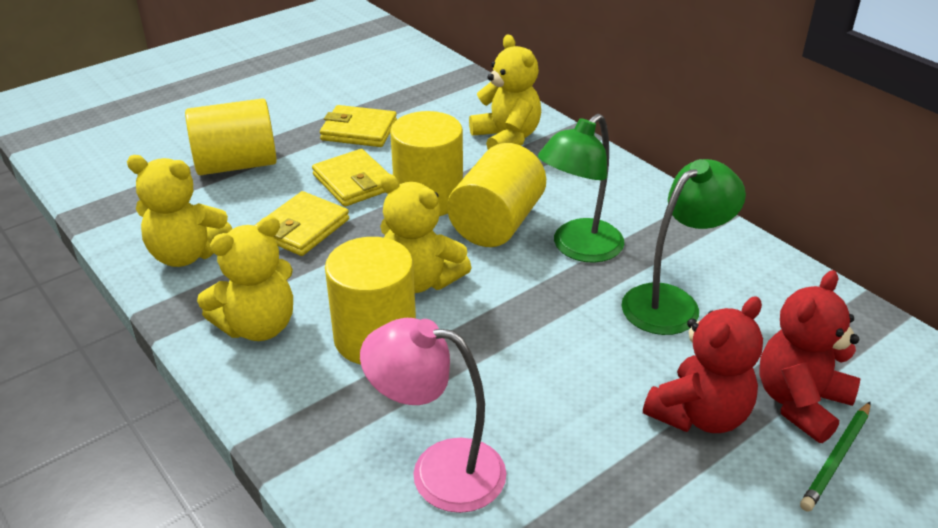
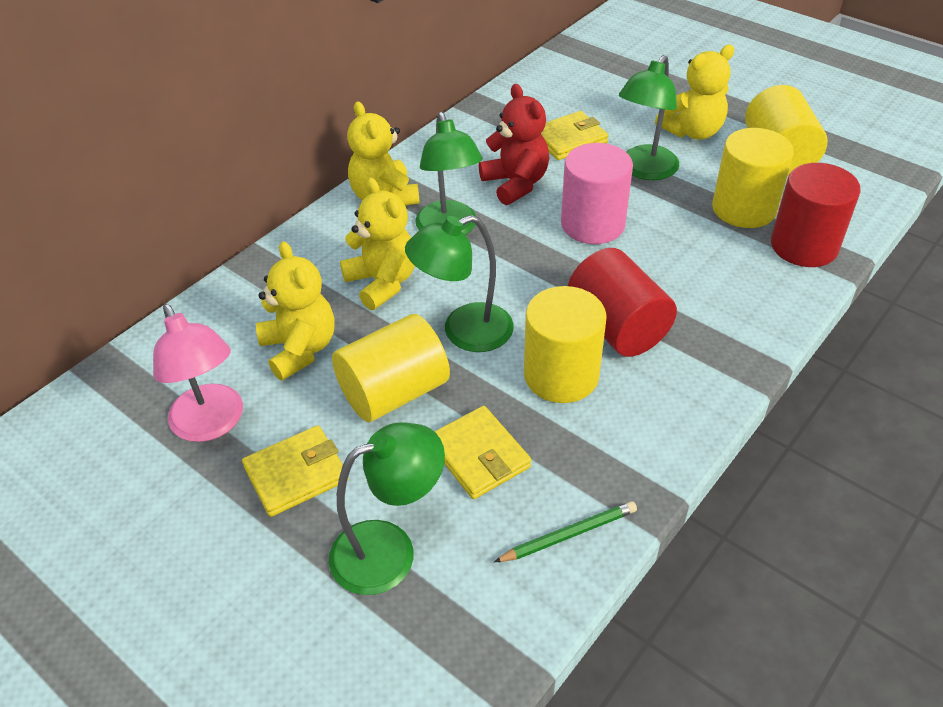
green lamp: [538,114,624,263] [621,159,746,335] = 2 -> [329,422,445,595] [405,215,514,352] [415,112,483,235] [619,55,679,180] = 4
pink cylinder: none = 0 -> [561,143,633,244] = 1
red cylinder: none = 0 -> [568,248,677,357] [771,163,861,267] = 2
red teddy bear: [643,296,763,433] [759,270,860,443] = 2 -> [479,84,549,205] = 1

